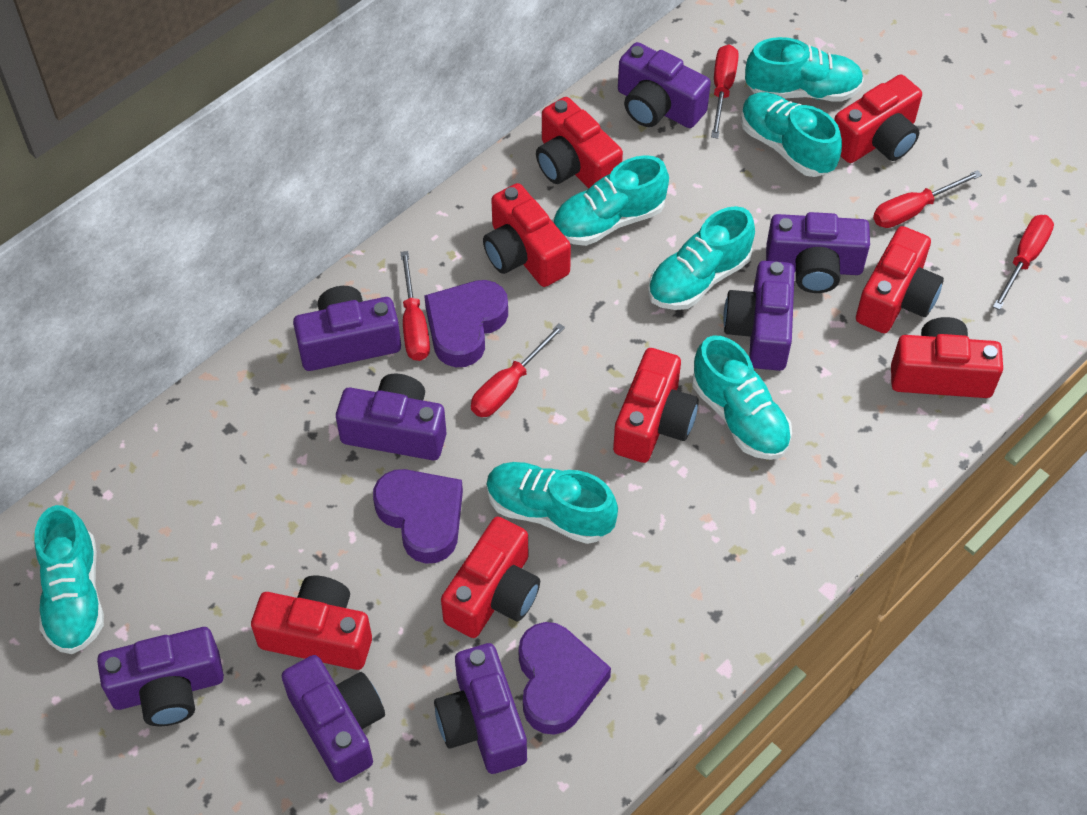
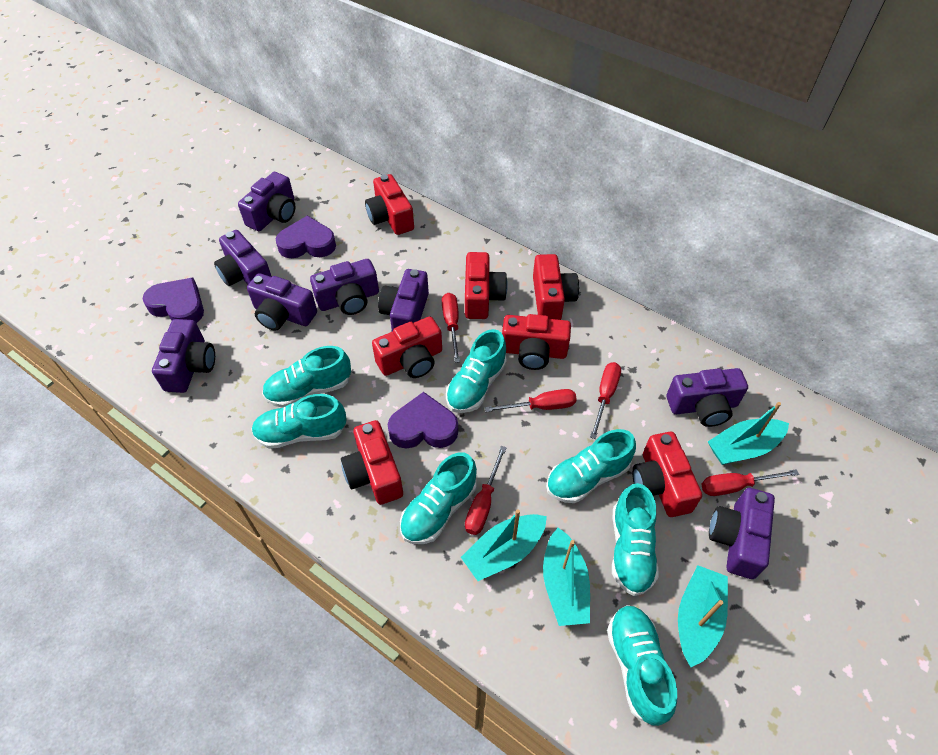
red camera: [251,575,372,670] [441,517,540,638] [483,183,571,287] [536,97,623,188] [613,348,699,463] [834,75,922,163] [856,226,944,333] [891,317,1003,398] = 8 -> [341,420,403,505] [365,174,414,235] [372,316,442,378] [465,252,508,319] [502,314,571,370] [533,254,579,320] [632,432,702,517] = 7
turquoise boat: none = 0 -> [461,509,547,581] [543,528,590,626] [678,565,728,667] [708,402,789,465] = 4

